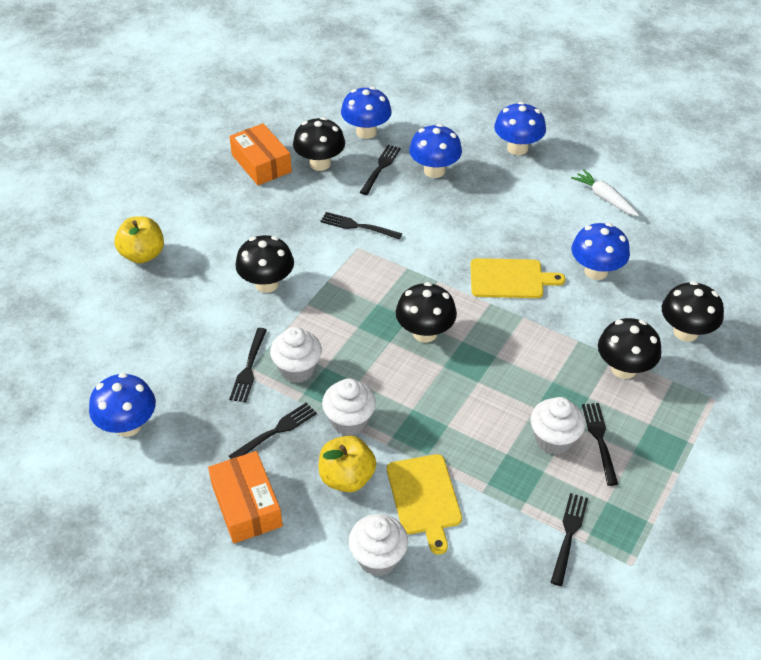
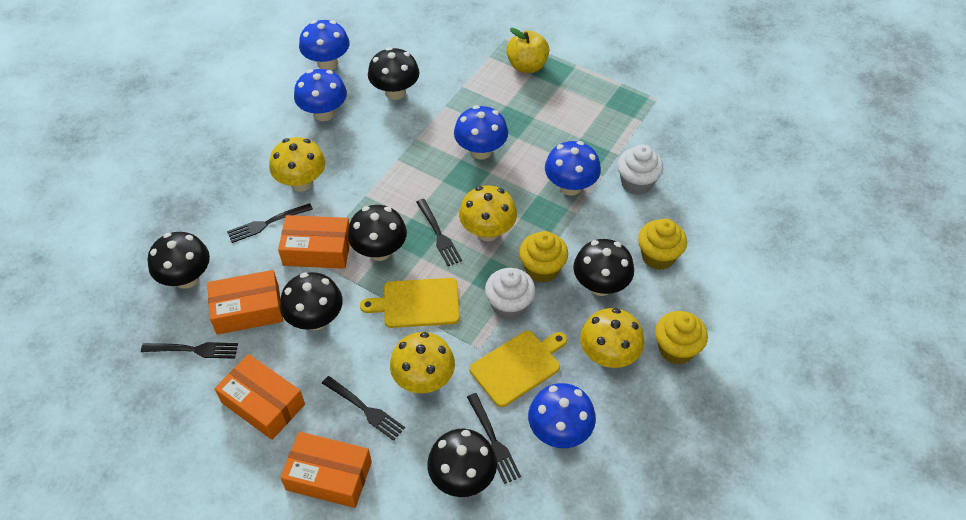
black fork: [229,328,267,402] [229,403,317,459] [320,212,402,240] [360,145,401,195] [550,493,588,586] [582,403,618,486] = 6 -> [141,342,238,359] [227,203,313,243] [322,376,405,441] [416,199,462,266] [467,393,521,484] = 5
black mushroom: [235,235,294,293] [293,117,345,171] [396,282,457,343] [598,318,661,379] [662,281,724,342] = 5 -> [148,232,210,289] [280,272,343,331] [348,205,407,261] [368,47,419,100] [427,429,497,497] [573,239,634,296] = 6
orange box: [208,451,283,543] [229,123,292,185] = 2 -> [207,270,283,335] [214,354,305,440] [278,215,350,269] [280,432,372,508] = 4
white carrot: [571,169,639,216] = 1 -> none = 0
white cupcake: [270,327,322,383] [322,378,376,436] [349,514,408,576] [531,397,585,455] = 4 -> [485,268,535,320] [617,144,663,195] = 2
yellow apple: [114,216,164,264] [318,435,376,492] = 2 -> [506,28,549,73] = 1
yellow cupcake: none = 0 -> [519,231,568,283] [638,218,687,270] [655,311,708,364] = 3
yellow mushroom: none = 0 -> [269,137,326,192] [390,332,455,393] [459,186,517,241] [580,308,644,368] = 4

